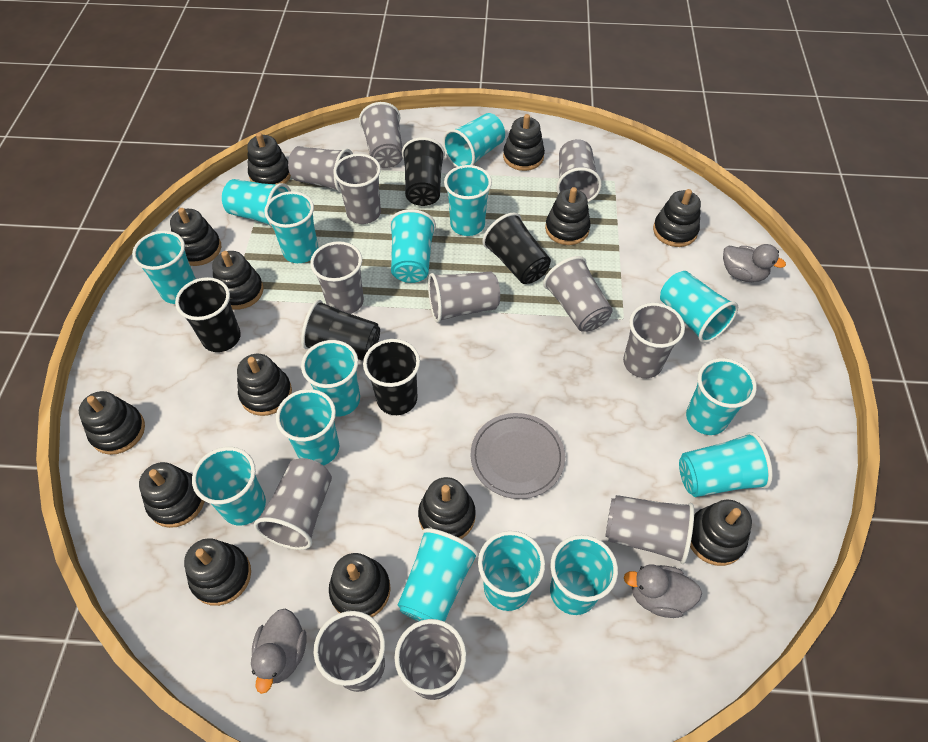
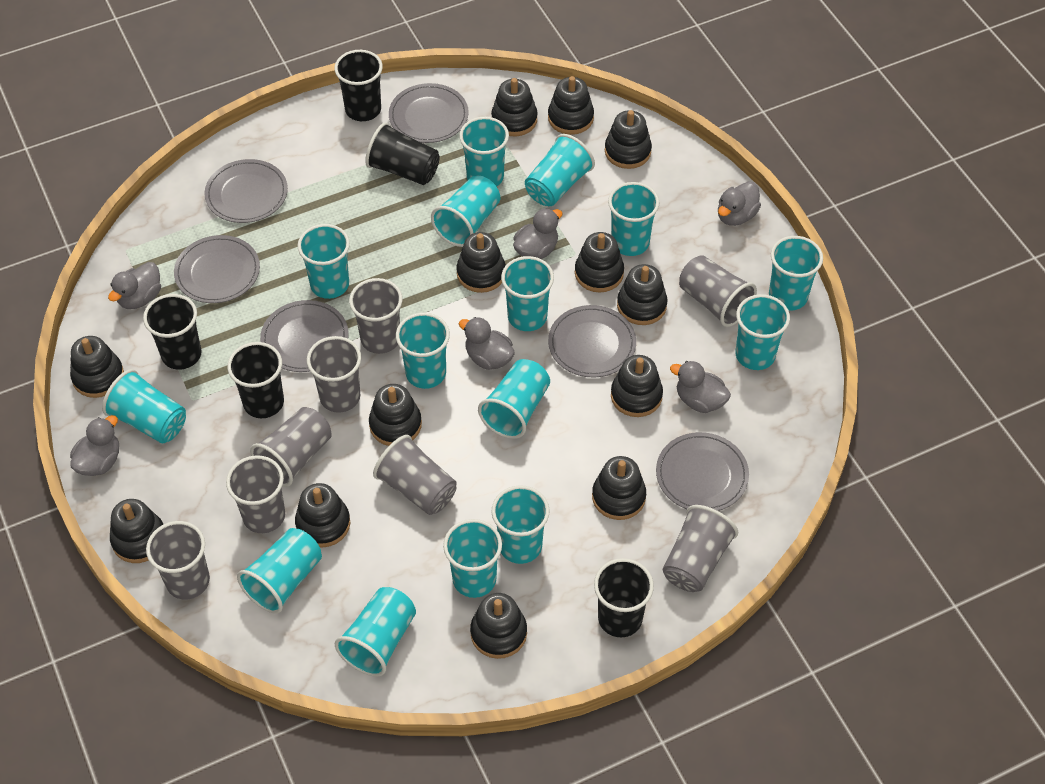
grey cup: [254,458,332,550] [288,146,353,194] [310,241,364,314] [314,611,385,692] [333,154,381,224] [359,102,403,168] [394,619,466,700] [428,271,500,323] [543,256,613,332] [557,139,602,202] [605,495,694,564] [623,303,685,378] = 12 -> [146,521,210,600] [226,455,285,533] [250,407,332,487] [307,336,361,413] [349,278,403,354] [373,435,457,515] [663,505,738,592] [679,255,757,327] = 8
grey duck: [251,609,307,694] [624,565,702,618] [723,244,786,282] = 3 -> [70,415,119,476] [108,262,161,309] [459,317,515,370] [513,208,562,259] [670,361,731,413] [718,181,761,226] = 6
grey plate: [471,413,565,499] = 1 -> [174,235,260,303] [205,159,288,223] [260,300,349,372] [389,83,469,143] [548,305,636,377] [656,432,749,511] = 6

